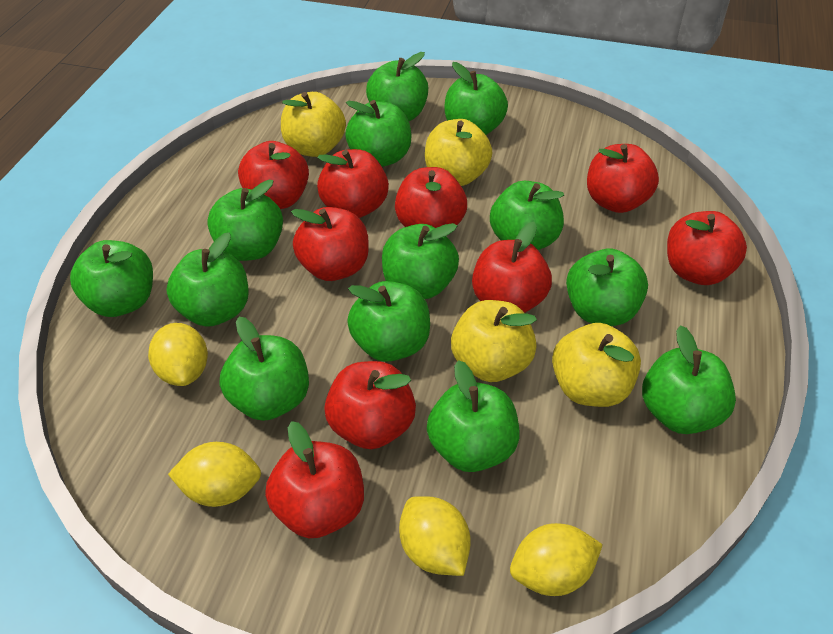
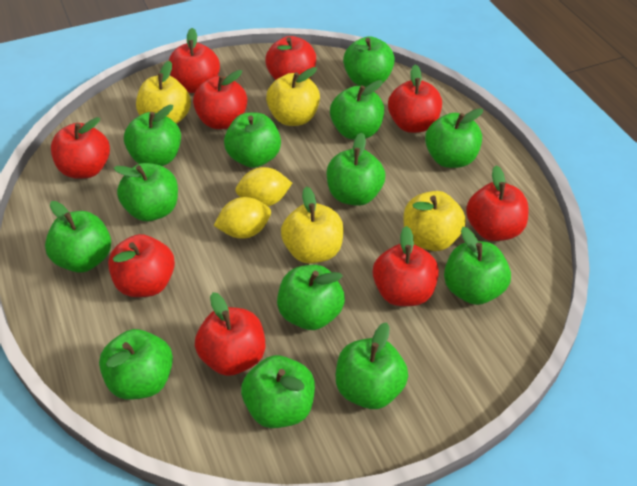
yellow lemon: [148,323,208,386] [168,442,261,507] [399,496,471,576] [510,523,603,596] = 4 -> [214,197,271,239] [235,167,292,206] = 2

